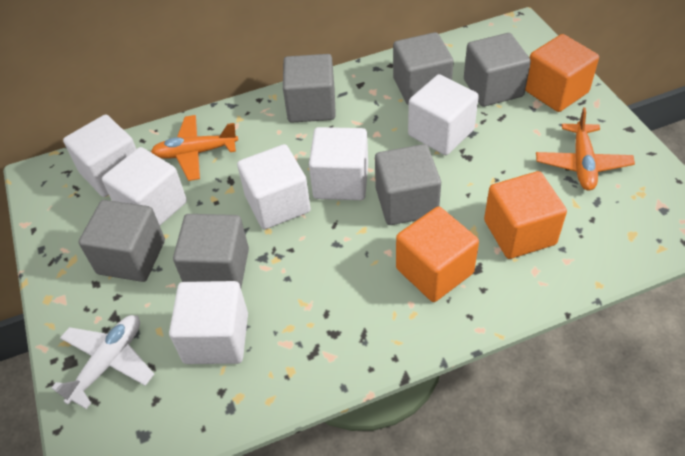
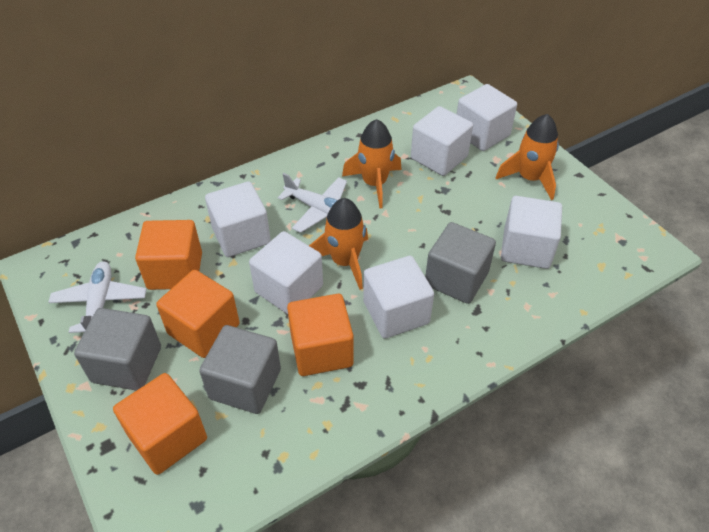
grey cube: [79,200,165,282] [173,214,249,288] [283,54,336,123] [375,144,441,225] [393,32,454,105] [464,33,531,107] = 6 -> [74,308,161,391] [199,325,281,414] [425,222,496,304] = 3
orange cube: [396,206,479,302] [484,171,567,259] [525,34,599,112] = 3 -> [113,373,207,475] [135,220,202,290] [156,270,240,358] [287,294,354,376] = 4
orange plane: [151,115,238,181] [536,107,635,190] = 2 -> none = 0
orange rocket: none = 0 -> [309,198,368,290] [342,119,401,208] [496,114,559,200] = 3
white plane: [51,315,154,409] = 1 -> [48,261,146,333] [278,173,347,233] = 2

